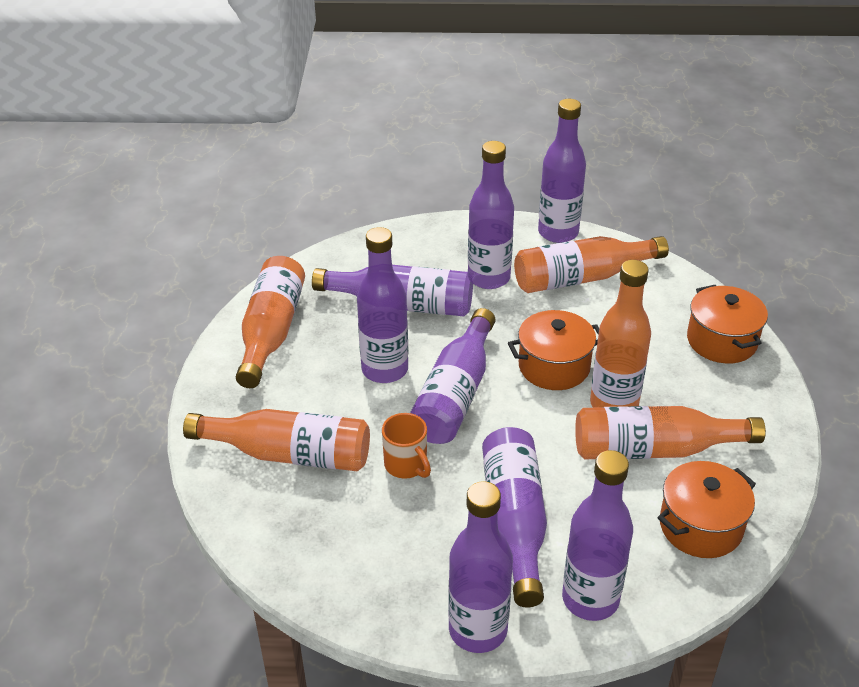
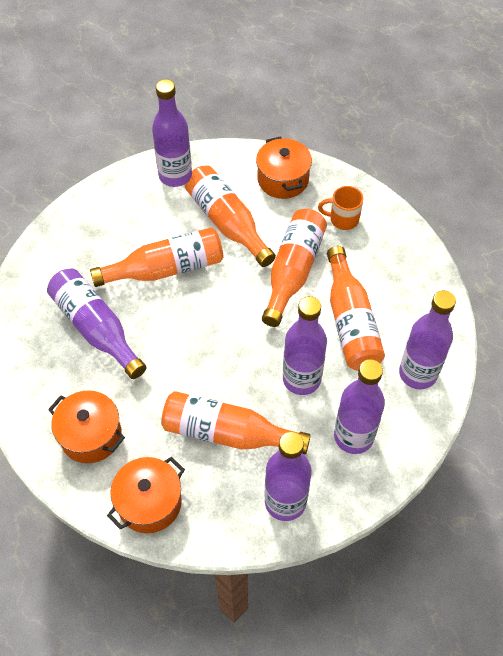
purple bottle: [312,265,473,316] [357,227,408,383] [410,308,495,444] [448,481,513,653] [468,141,514,289] [482,427,547,607] [538,99,586,243] [562,450,633,621] = 8 -> [47,269,147,379] [152,79,192,187] [265,432,312,521] [283,296,327,395] [334,359,385,454] [399,290,456,389] = 6

